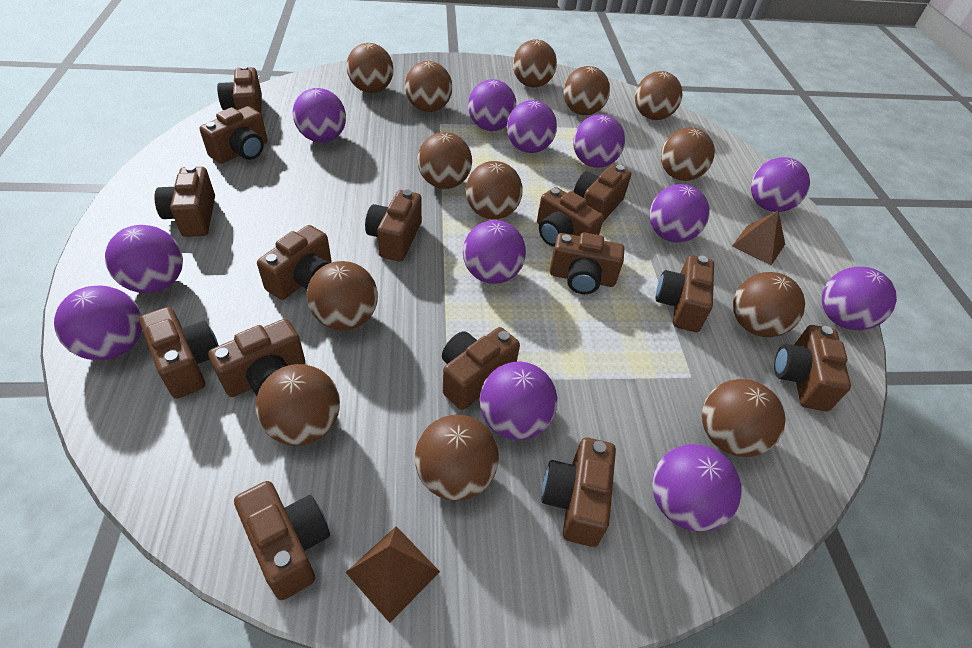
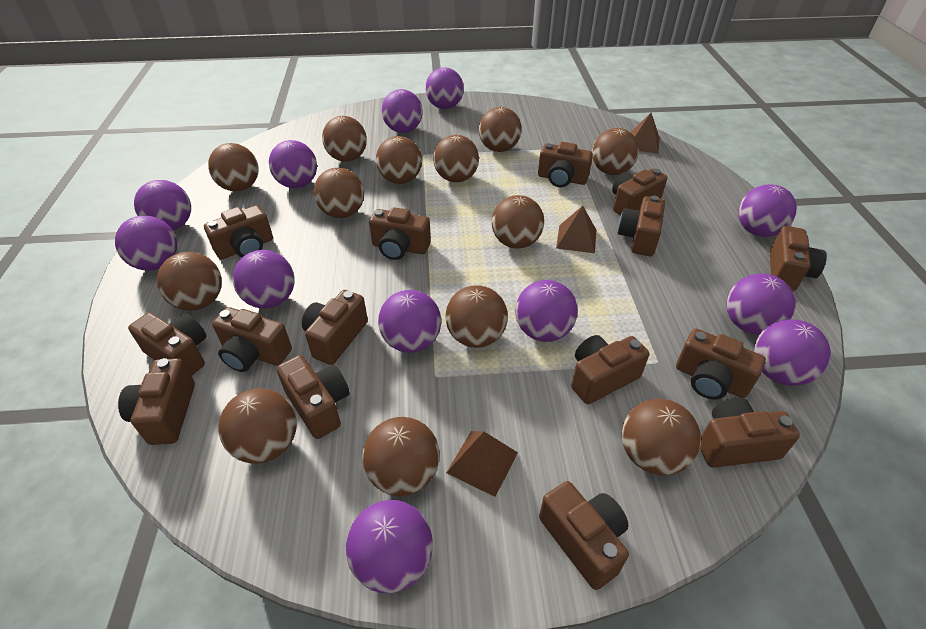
brown pyramid: [345,526,440,623] [732,210,785,265] = 2 -> [446,431,518,497] [556,206,596,253] [631,113,660,154] = 3

